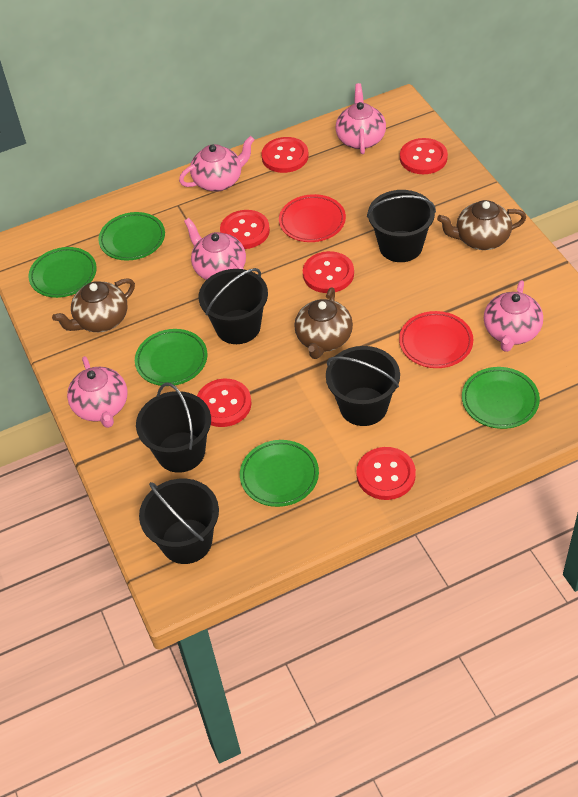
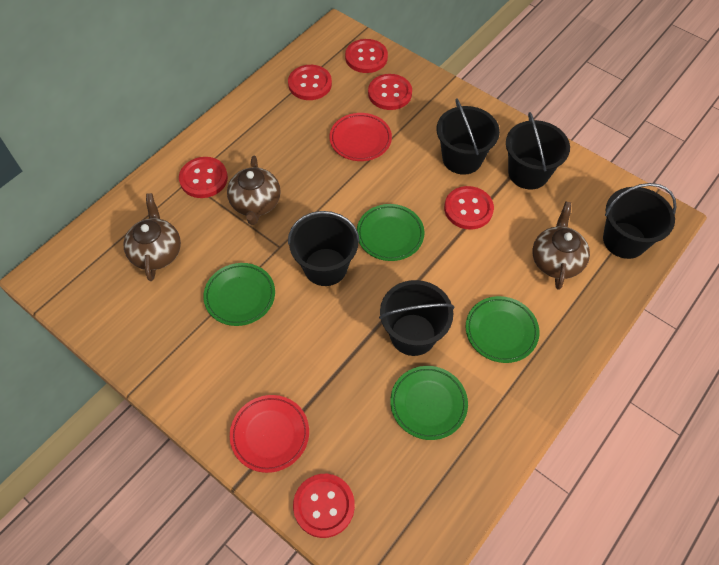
green plate: [28,247,97,298] [98,212,165,261] [135,329,207,386] [240,440,319,507] [462,367,540,429] = 5 -> [203,263,275,326] [357,204,424,261] [390,366,468,440] [466,296,540,363] = 4
pink teapot: [67,356,128,428] [179,136,255,192] [184,218,246,280] [335,83,386,154] [484,280,543,352] = 5 -> none = 0

